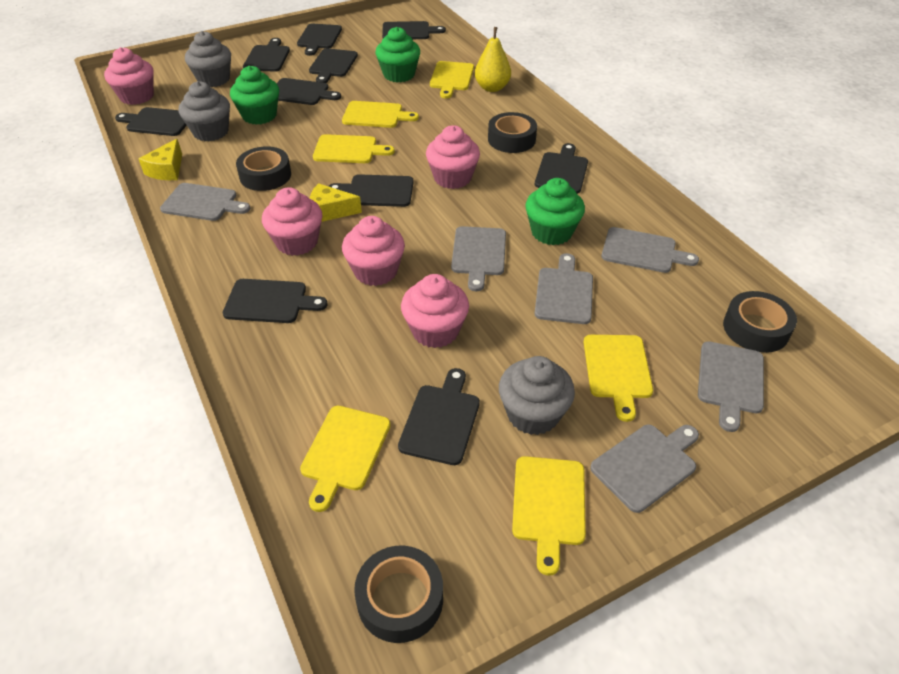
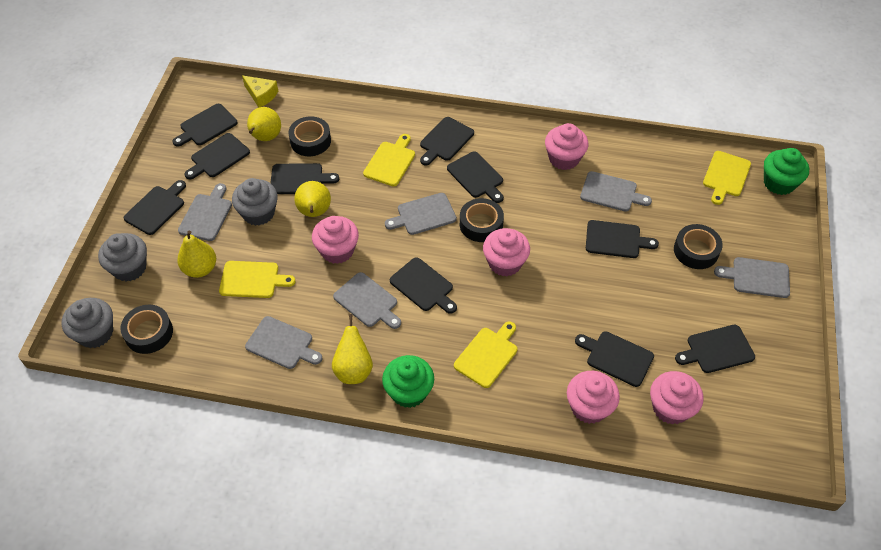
green cupcake: [230,66,279,125] [375,27,420,82] [525,178,585,245] = 3 -> [382,355,434,408] [764,148,809,195] = 2
yellow cheese: [138,139,182,180] [310,183,362,222] = 2 -> [242,75,278,107] = 1
yellow cutting board: [300,406,391,512] [313,134,395,163] [342,101,419,128] [430,61,474,98] [512,456,586,576] [584,335,653,422] = 6 -> [219,261,295,298] [363,134,415,186] [454,321,518,388] [703,151,751,205] = 4
yellow pear: [475,27,511,92] = 1 -> [177,230,216,278] [247,107,281,141] [294,181,331,217] [332,314,373,384] = 4

